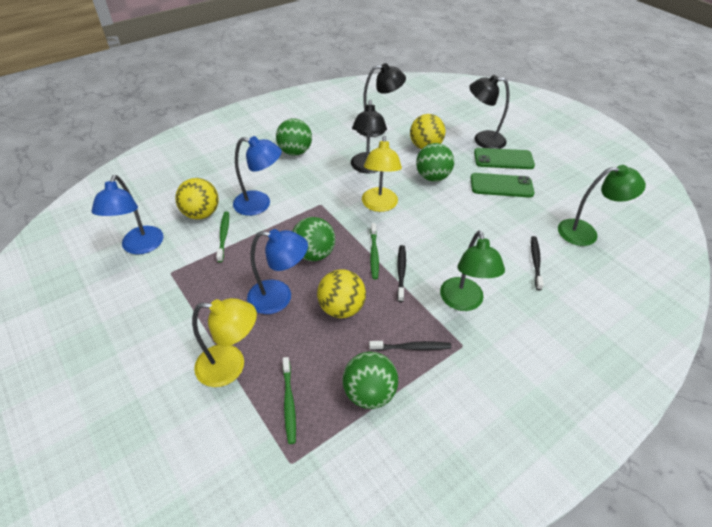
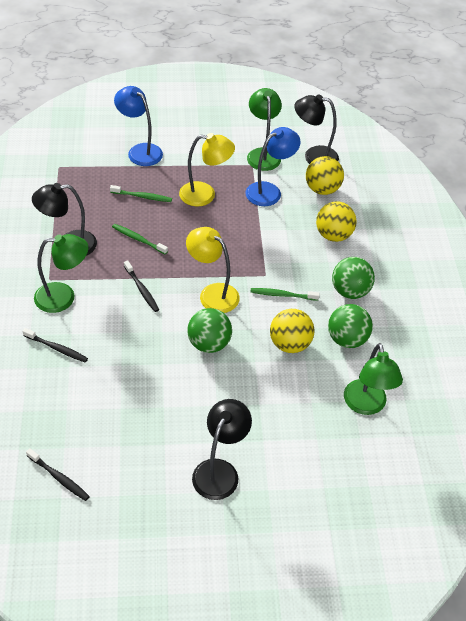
blue lamp: [91,175,164,255] [233,136,282,216] [247,229,308,314] = 3 -> [114,86,163,166] [246,127,301,206] = 2
green ball: [276,118,312,156] [292,217,335,261] [342,352,398,409] [416,143,454,182] = 4 -> [187,308,232,353] [328,304,373,348] [332,257,375,299] = 3
green lamp: [440,231,505,311] [558,165,646,246] = 2 -> [34,234,88,313] [247,88,282,171] [344,343,403,415] = 3
green phone: [471,173,534,198] [474,148,535,169] = 2 -> none = 0

